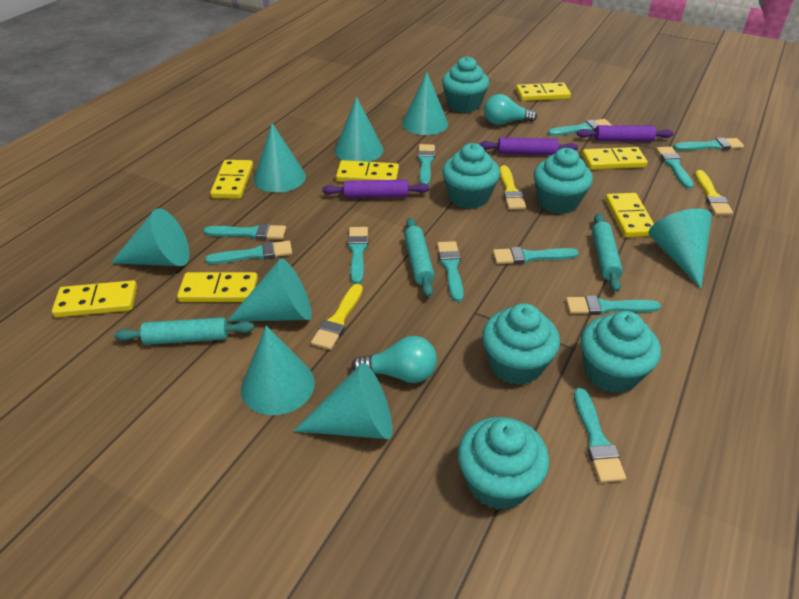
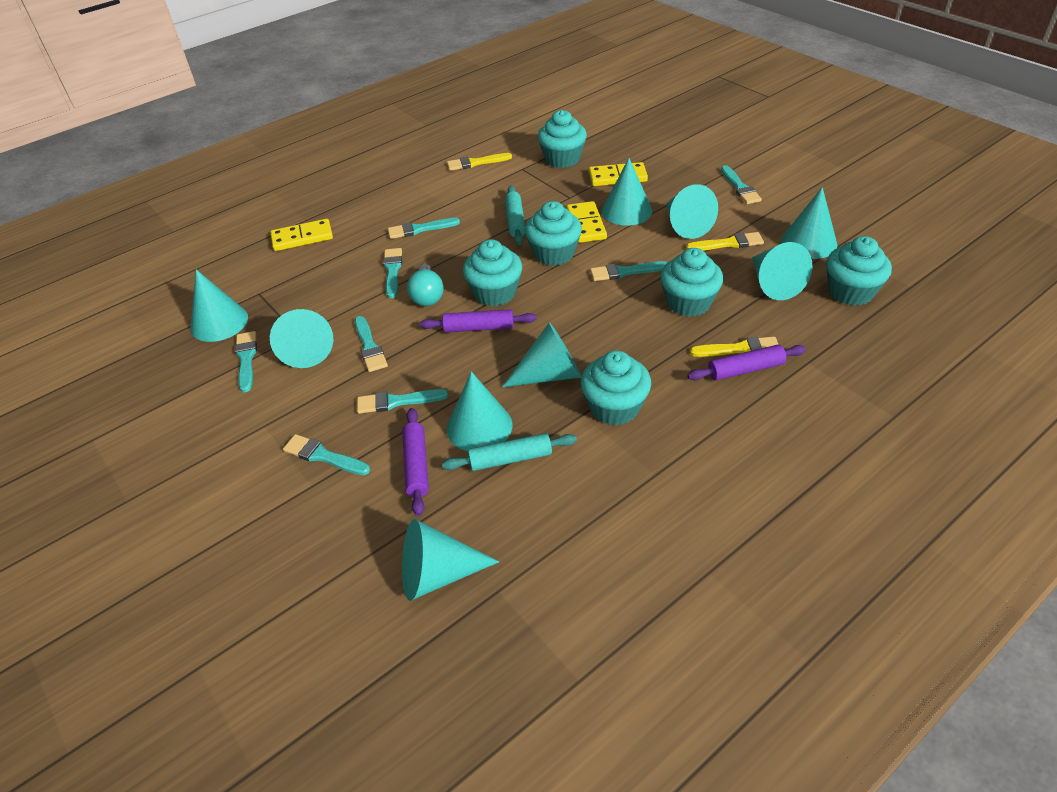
turquoise brush: [203,224,286,240] [205,241,292,264] [348,227,368,284] [418,144,435,185] [437,241,464,302] [493,247,579,264] [548,119,611,136] [566,295,661,315] [574,388,626,483] [656,147,694,189] [673,138,744,151] = 11 -> [235,331,257,392] [283,434,370,475] [355,316,388,372] [357,389,448,414] [383,248,402,298] [388,218,460,239] [590,261,668,281] [721,165,762,204] = 8
turquoise cone: [111,208,189,266] [227,258,312,322] [241,325,315,415] [254,123,306,193] [294,363,392,439] [335,97,383,162] [402,72,448,135] [649,209,712,288] = 8 -> [191,270,248,342] [270,309,333,368] [402,519,499,601] [447,372,513,451] [502,322,582,387] [602,158,652,226] [666,184,718,239] [752,242,812,300] [781,187,837,259] = 9
turquoise light bulb: [351,336,437,383] [484,94,537,125] = 2 -> [407,264,444,306] = 1
turquoise rolling pin: [114,317,254,345] [404,217,435,297] [592,213,623,292] = 3 -> [442,433,577,471] [505,186,525,245] = 2
yellow domino: [52,280,137,317] [177,272,258,302] [210,160,253,199] [336,160,399,182] [516,83,571,101] [582,147,648,170] [605,193,654,237] = 7 -> [271,219,333,251] [566,201,607,243] [589,162,648,186] = 3

